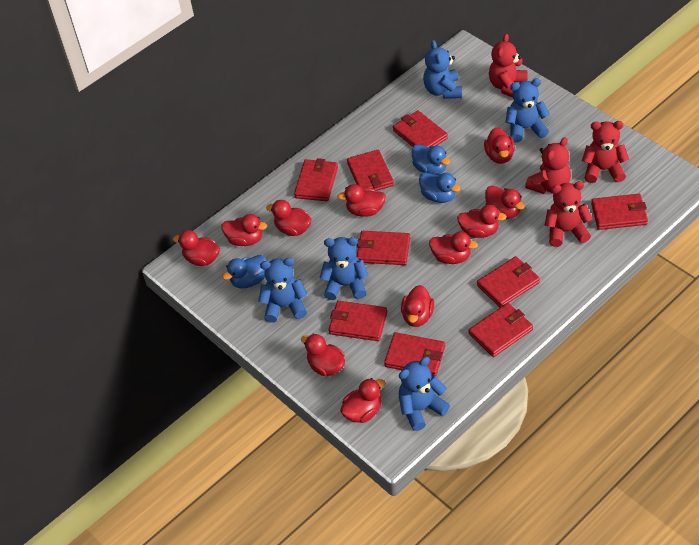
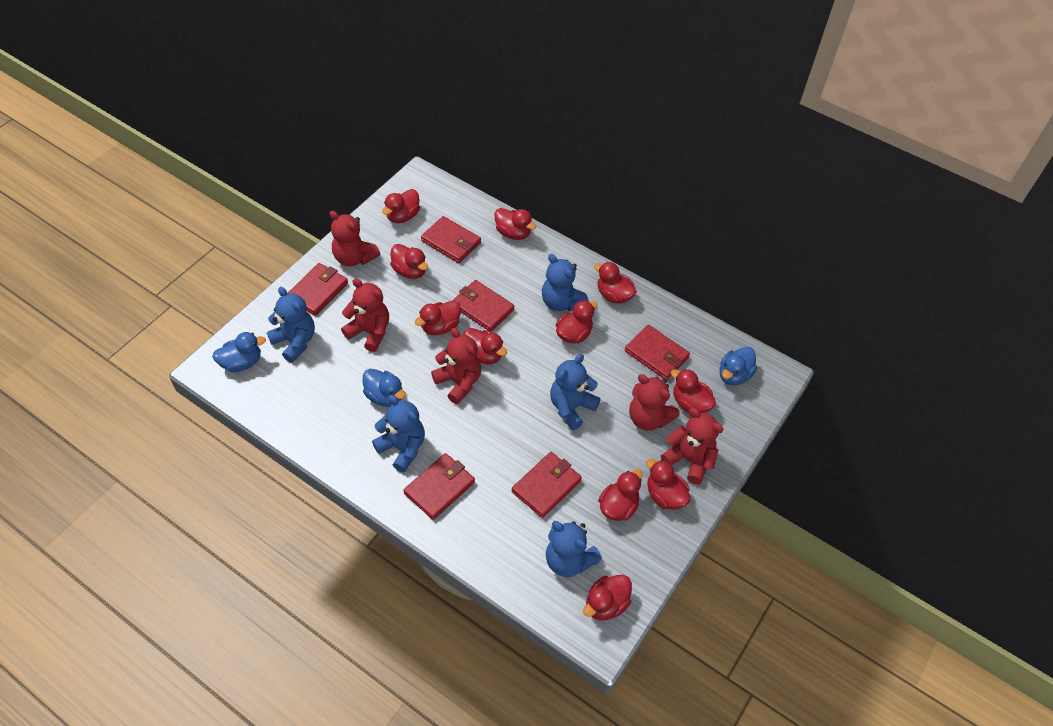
red teddy bear: [489,34,527,97] [525,137,571,194] [544,181,593,247] [582,121,629,183] = 4 -> [330,211,380,267] [341,278,389,352] [431,328,482,404] [629,374,679,430] [661,408,723,484] = 5
red wallet: [294,158,338,201] [329,301,387,341] [347,150,394,191] [357,231,410,265] [384,332,445,376] [393,110,448,147] [469,303,533,357] [477,256,540,307] [591,194,648,230] = 9 -> [287,263,348,316] [403,453,475,520] [421,216,481,263] [452,280,514,332] [512,452,582,518] [625,325,690,380] = 6

